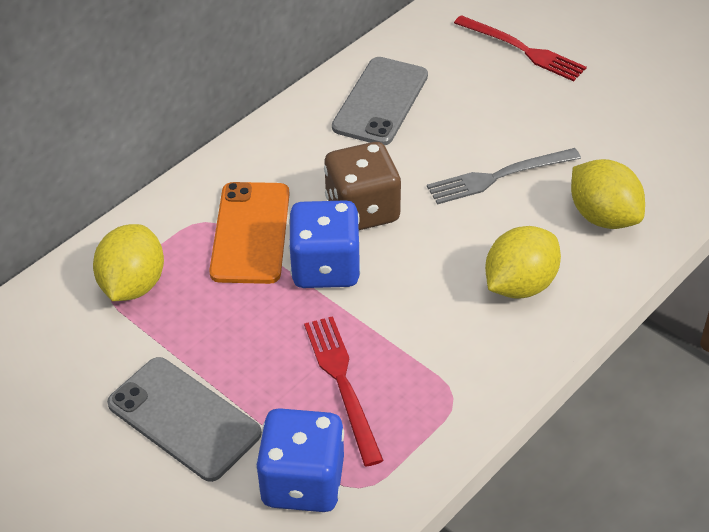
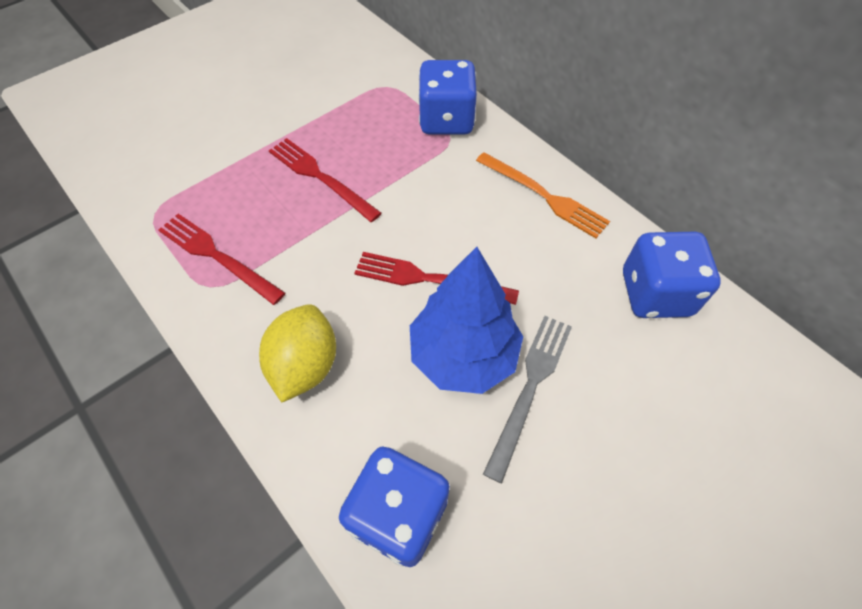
blue dice: [256,408,344,512] [288,200,361,288] = 2 -> [339,447,450,567] [418,60,477,135] [623,232,721,318] = 3
blue tree: none = 0 -> [410,247,523,394] = 1
brown dice: [324,142,401,230] = 1 -> none = 0
grey phone: [107,357,262,482] [332,57,428,145] = 2 -> none = 0
orange fork: none = 0 -> [476,152,610,238] = 1
orange phone: [209,182,290,284] = 1 -> none = 0
red fork: [304,316,384,467] [454,15,587,81] = 2 -> [158,214,285,305] [269,138,382,222] [355,252,519,305] = 3
yellow lemon: [93,224,164,301] [485,226,561,299] [571,159,645,229] = 3 -> [259,304,336,403] = 1

